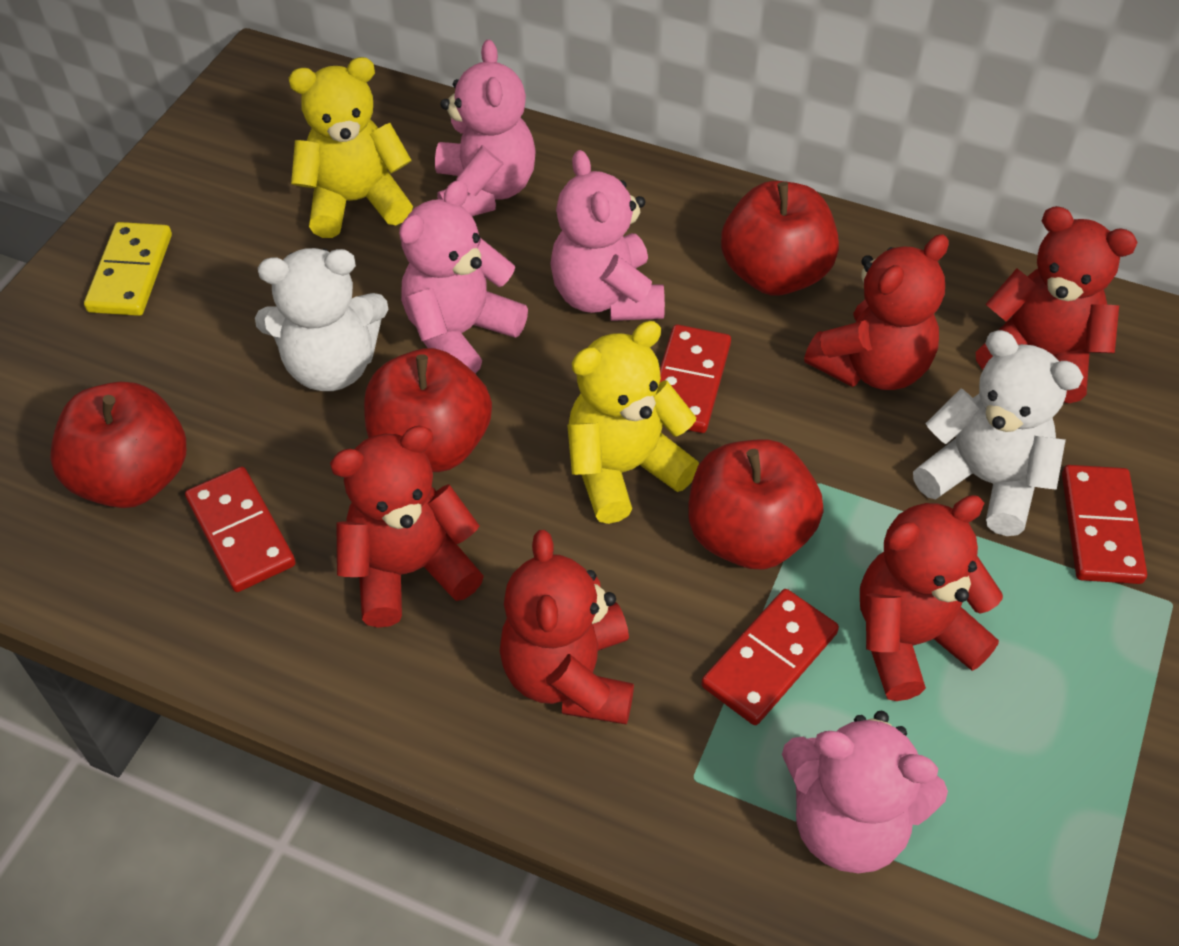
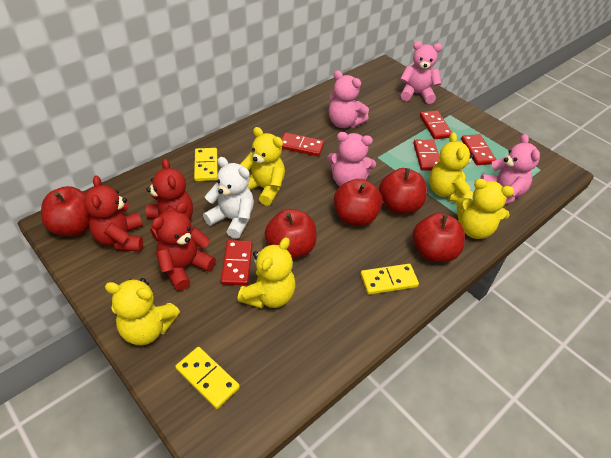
red apple: [50,382,186,508] [364,348,492,472] [689,439,824,570] [721,181,839,296] = 4 -> [41,186,90,236] [265,209,317,259] [334,179,383,226] [379,168,427,214] [413,213,465,262] = 5
red domino: [185,467,296,592] [660,325,731,433] [701,589,839,725] [1062,465,1147,584] = 4 -> [221,240,253,285] [281,132,324,156] [413,140,440,170] [420,111,452,139] [461,134,496,165] = 5
red teddy bear: [330,426,484,628] [500,530,634,725] [804,234,949,390] [860,495,1003,701] [976,206,1138,403] = 5 -> [84,175,143,251] [146,158,193,241] [151,202,216,291] = 3
white teddy bear: [255,248,389,391] [913,330,1083,536] = 2 -> [203,157,254,239] = 1
yellow domino: [84,222,172,316] = 1 -> [175,347,240,409] [194,148,218,181] [360,264,419,295] = 3
yellow teddy bear: [289,57,413,238] [567,321,699,524] = 2 -> [105,278,180,345] [237,237,296,309] [240,127,285,206] [429,132,474,202] [456,179,514,239] = 5

